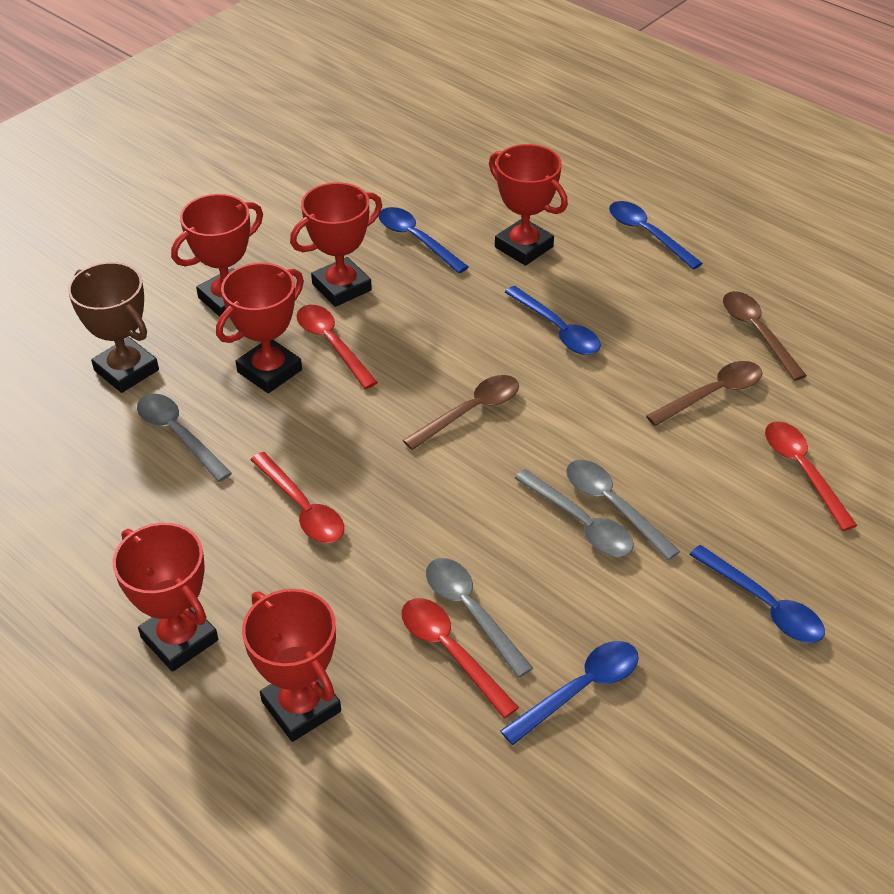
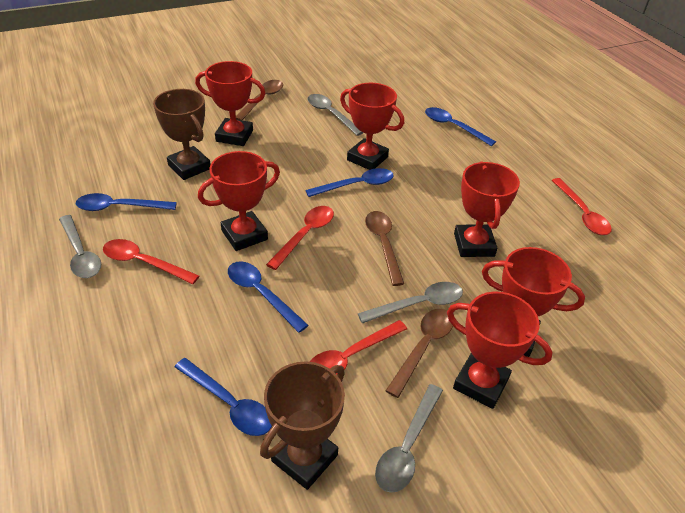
brown trophy: [68,262,159,393] = 1 -> [153,89,210,180] [260,361,345,490] = 2

